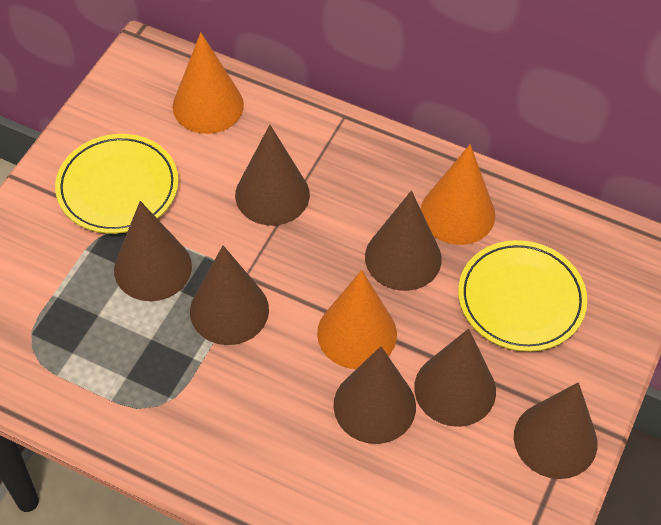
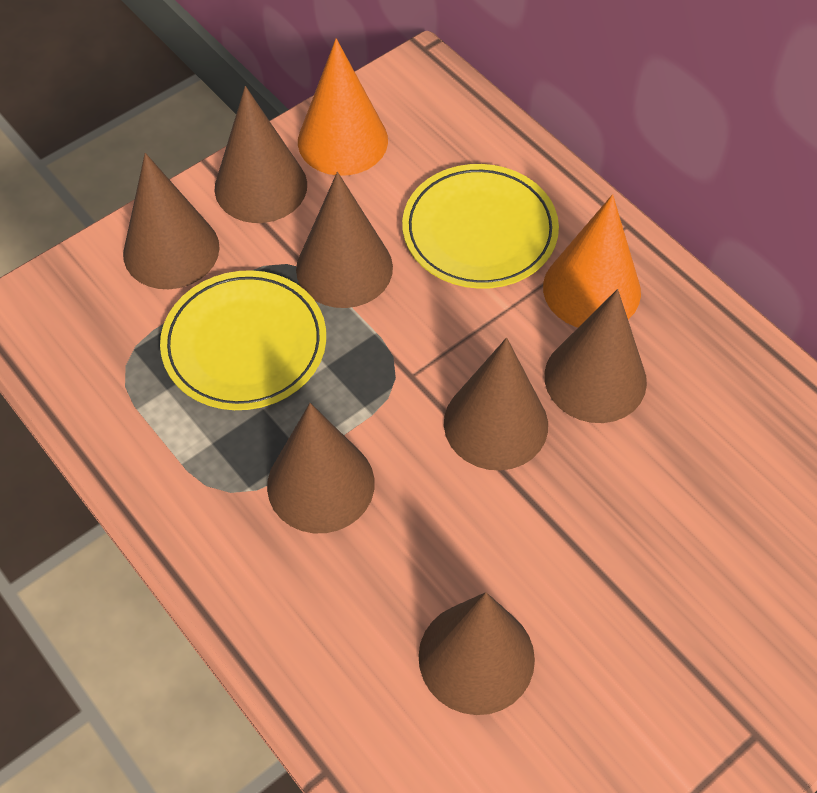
orange cone: [173,32,244,134] [317,270,397,369] [421,144,495,245] = 3 -> [298,38,388,176] [543,194,641,328] = 2

